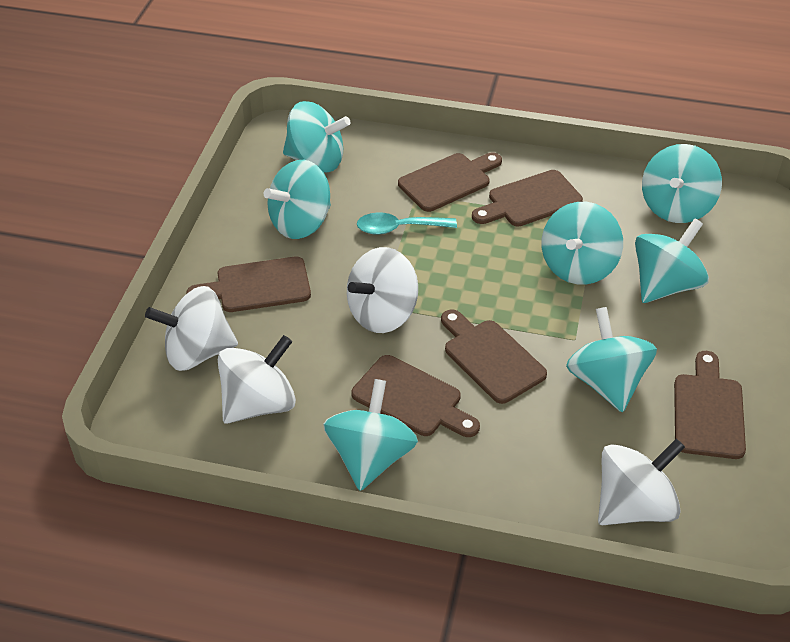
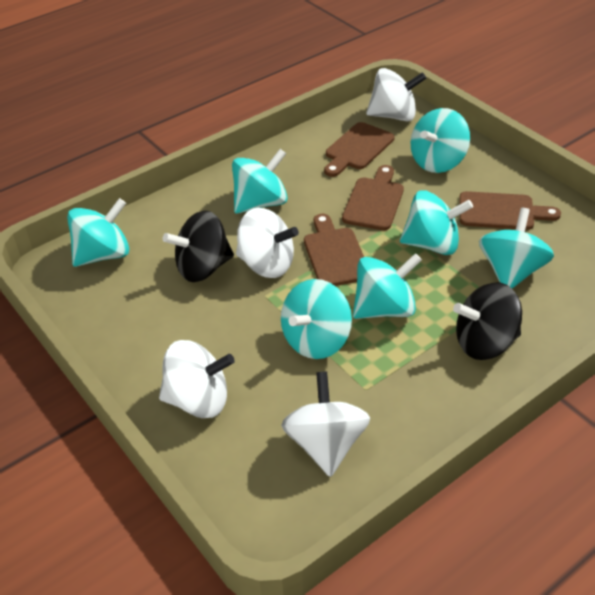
black spinning top: none = 0 -> [163,211,234,282] [453,283,522,360] = 2
brown cutting board: [186,257,311,312] [351,355,480,437] [398,152,502,212] [441,310,547,404] [472,170,583,227] [674,351,746,459] = 6 -> [304,214,364,286] [324,122,395,177] [342,165,404,230] [459,191,561,230] = 4
turquoise spoon: [357,213,457,235] = 1 -> none = 0

